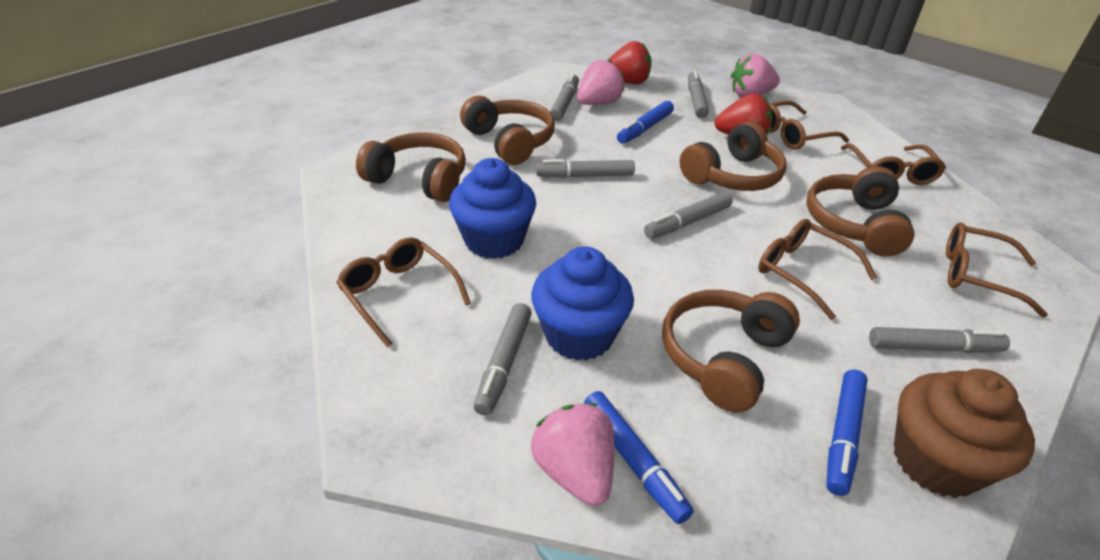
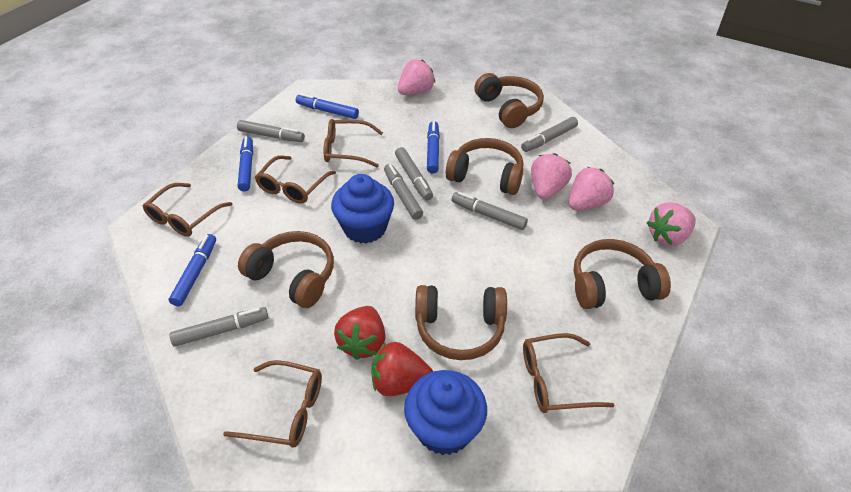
blue marker: [584,391,694,524] [617,101,674,144] [826,370,868,496] = 3 -> [169,234,216,306] [238,137,253,191] [296,94,359,119] [427,121,440,174] = 4
brown cupcake: [894,369,1035,498] = 1 -> none = 0
pink strawberry: [531,403,614,506] [577,60,624,105] [731,54,780,97] = 3 -> [398,59,435,95] [531,153,572,199] [569,167,614,210] [647,202,696,246] = 4

